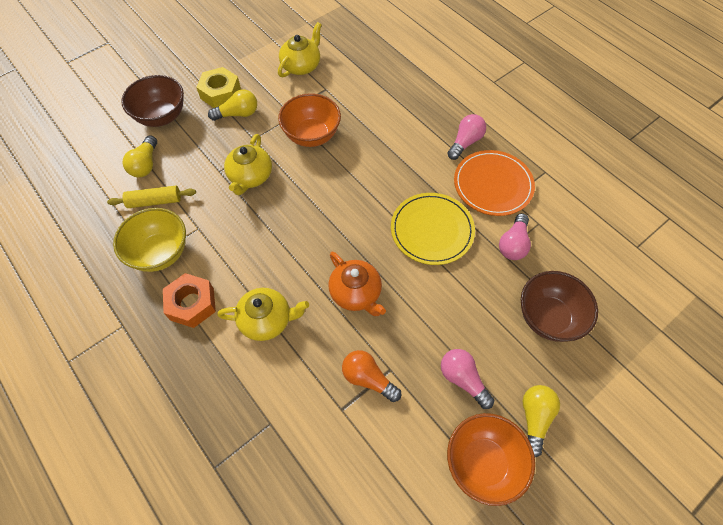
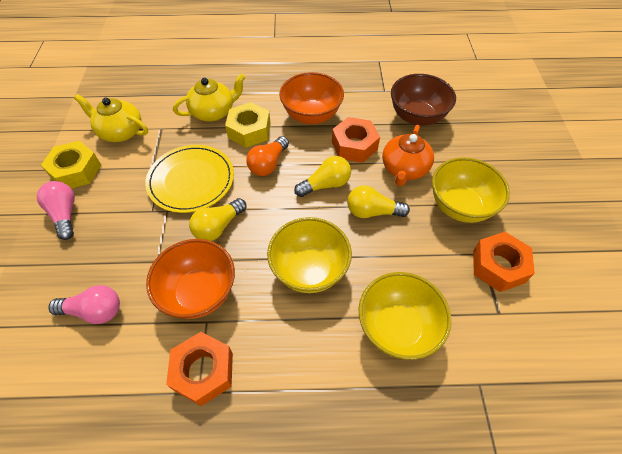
brown bowl: [121,75,184,127] [521,271,598,342] = 2 -> [391,74,456,126] = 1
orange nut: [163,273,216,328] = 1 -> [166,332,233,406] [332,117,380,163] [473,232,535,292] = 3
orange plate: [454,150,535,216] = 1 -> none = 0
pink light bulb: [441,349,494,409] [447,114,486,160] [499,213,531,260] = 3 -> [37,181,75,240] [48,285,120,324] = 2
yellow bowl: [113,208,186,272] = 1 -> [267,217,352,293] [359,272,451,360] [432,157,510,223] = 3
yellow nut: [196,67,241,108] = 1 -> [41,141,101,188] [225,102,271,148] = 2
yellow rolling pin: [107,186,196,208] = 1 -> none = 0
yellow teapot: [217,288,309,341] [224,134,272,195] [278,22,322,77] = 3 -> [74,94,148,142] [173,74,246,121] = 2

